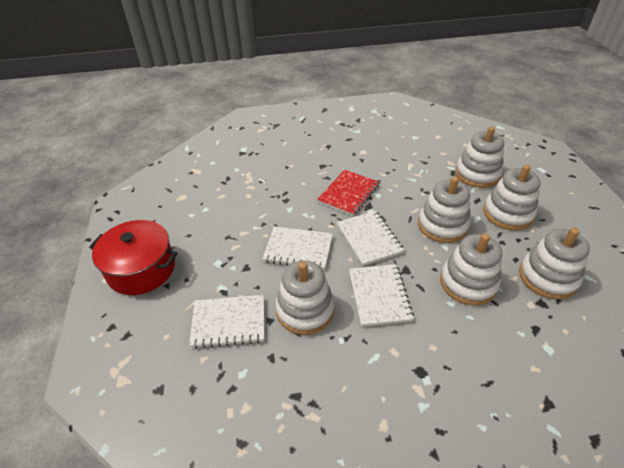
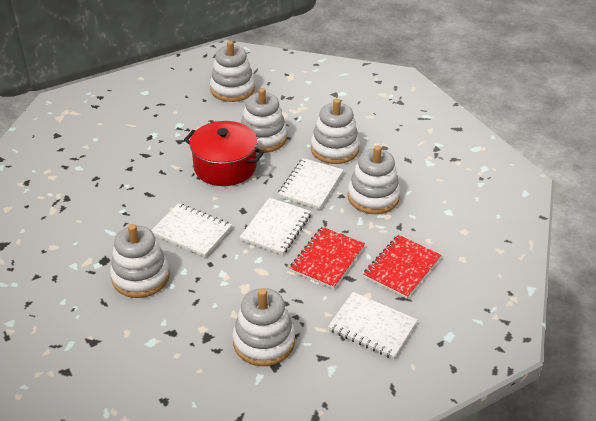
red notebook: [317,170,379,216] = 1 -> [290,227,365,289] [363,235,441,299] = 2

